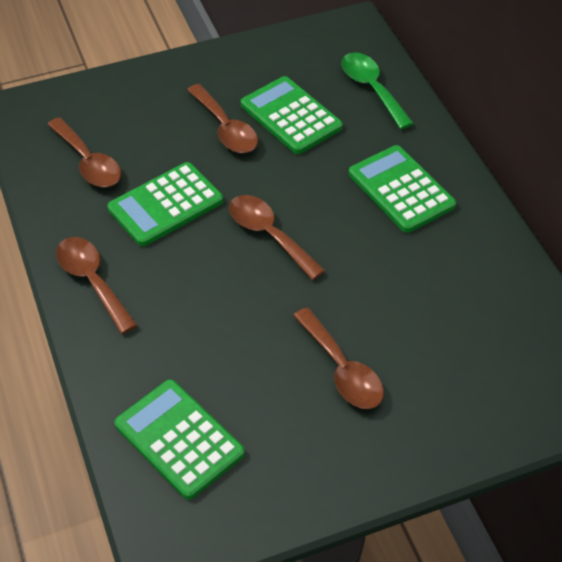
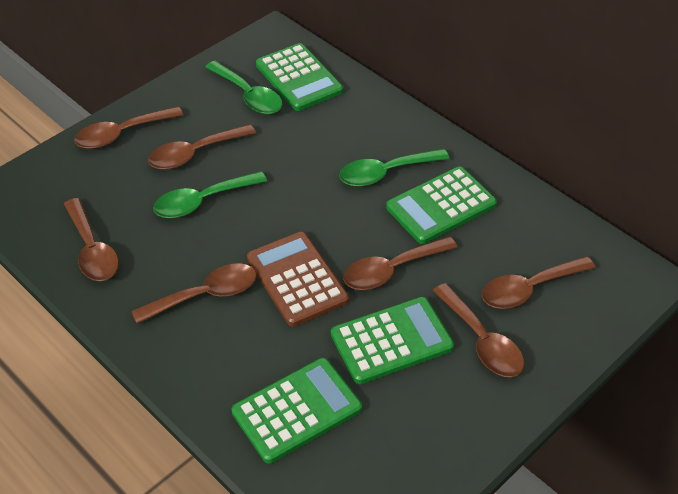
brown calculator: none = 0 -> [247,232,349,327] = 1
brown spoon: [47,117,121,187] [56,237,137,334] [187,84,258,153] [229,195,325,280] [293,307,384,409] = 5 -> [64,198,119,281] [74,106,183,149] [131,263,257,324] [148,124,256,170] [343,236,458,290] [432,283,524,377] [482,256,595,309] = 7
green spoon: [341,52,414,129] = 1 -> [153,171,267,218] [205,61,283,114] [339,149,449,187] = 3

